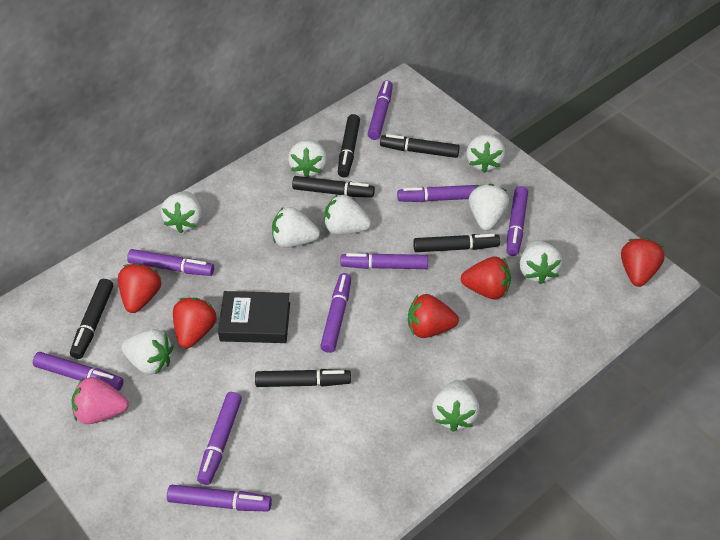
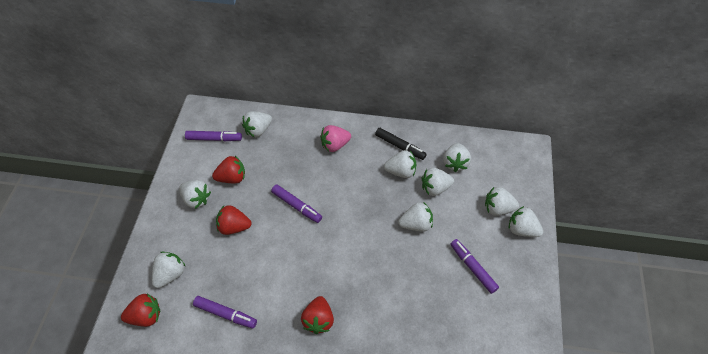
black book: [218,291,290,343] = 1 -> none = 0
black marker: [70,279,113,359] [255,369,351,387] [292,176,375,198] [338,114,360,177] [380,134,460,158] [413,234,500,252] = 6 -> [375,128,427,160] = 1
purple marker: [33,352,124,391] [127,249,214,276] [167,485,272,511] [197,392,242,485] [320,273,351,353] [340,253,428,269] [368,81,393,140] [397,185,479,202] [507,186,528,256] = 9 -> [185,131,242,141] [193,296,257,329] [271,185,322,223] [450,239,499,294] = 4
red strawberry: [118,263,161,313] [173,298,217,348] [408,294,459,338] [461,257,511,299] [621,238,665,287] = 5 -> [121,293,160,327] [212,156,245,184] [216,205,252,235] [301,296,334,334] = 4

